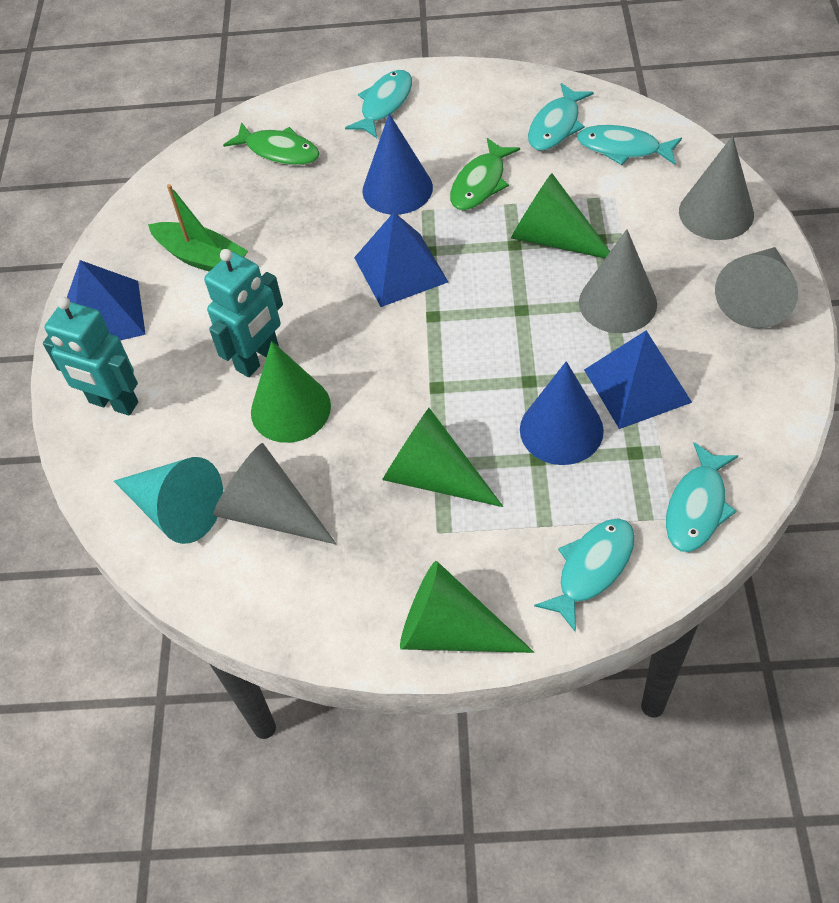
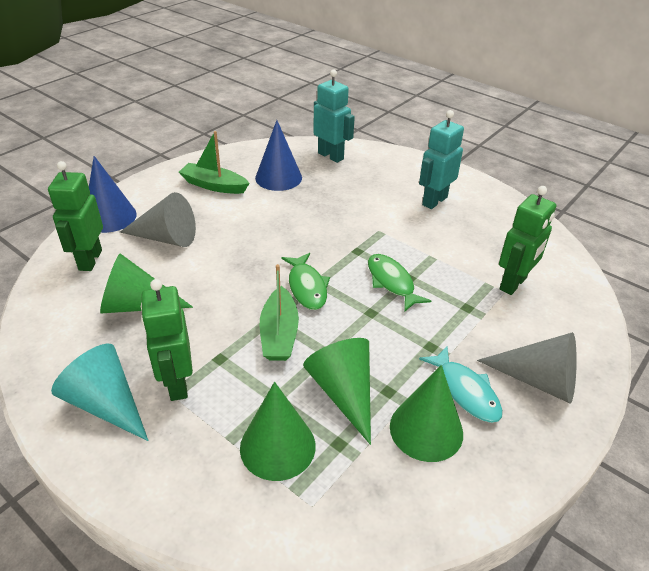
blue pyramid: [67,260,146,340] [354,212,448,307] [584,330,692,429] = 3 -> none = 0
green boat: [148,184,248,272] = 1 -> [179,131,250,194] [260,264,299,361] = 2
green robot: none = 0 -> [48,161,103,271] [141,279,193,401] [499,186,556,295] = 3
grey cone: [213,443,336,544] [579,229,657,333] [679,136,754,240] [715,247,798,328] = 4 -> [120,192,196,247] [477,332,577,403] = 2
turquoise fish: [345,70,412,138] [528,83,594,151] [534,518,635,632] [577,125,682,165] [666,442,738,552] = 5 -> [419,346,503,423] = 1

